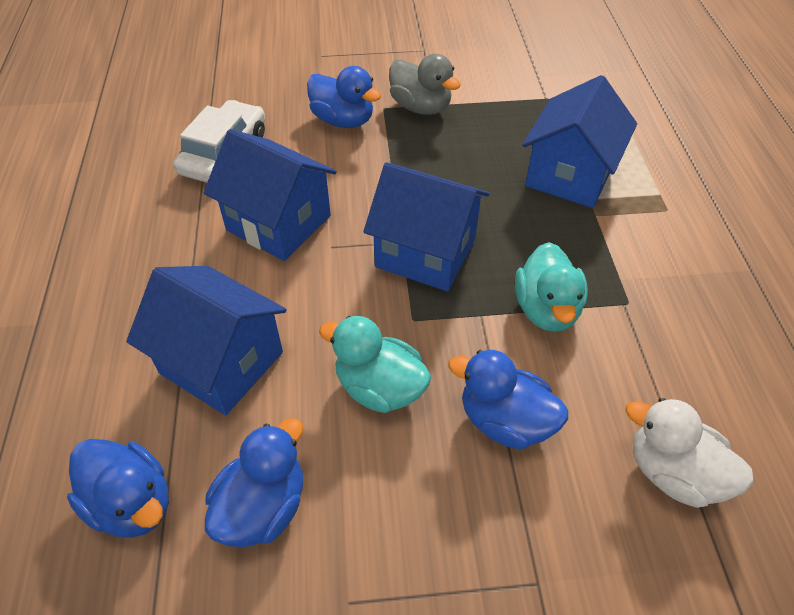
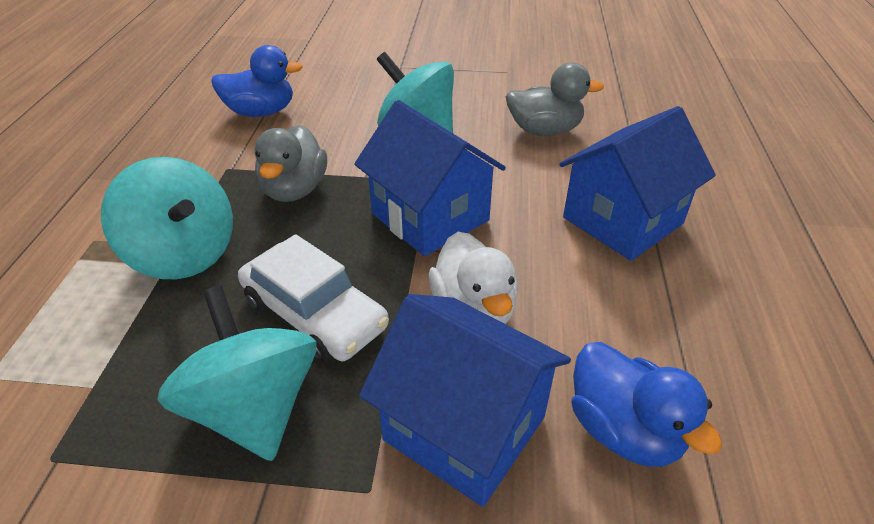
blue duck: [67,439,169,538] [205,418,303,547] [307,66,381,128] [448,350,568,449] = 4 -> [211,45,303,117] [572,342,722,467] = 2
blue house: [126,266,287,415] [204,129,337,261] [364,162,489,291] [522,75,637,208] = 4 -> [354,100,506,256] [359,294,571,507] [559,106,716,261] = 3
grey duck: [389,54,461,115] = 1 -> [255,125,327,202] [506,63,604,136] = 2
turquoise duck: [319,316,431,413] [515,242,588,332] = 2 -> none = 0
turquoise spinning top: none = 0 -> [101,157,233,279] [157,285,317,461] [377,52,454,133] = 3

